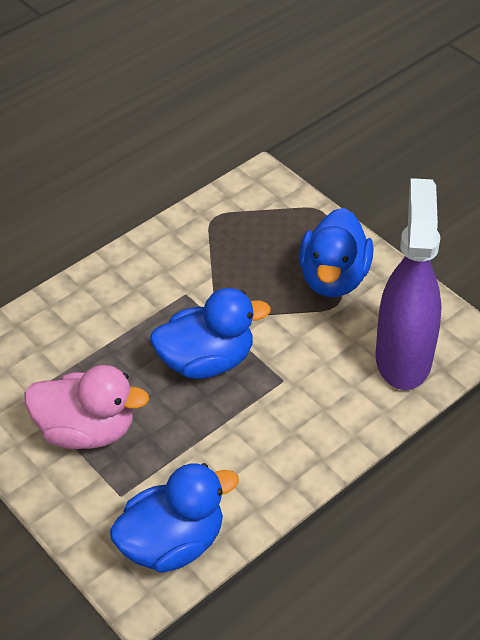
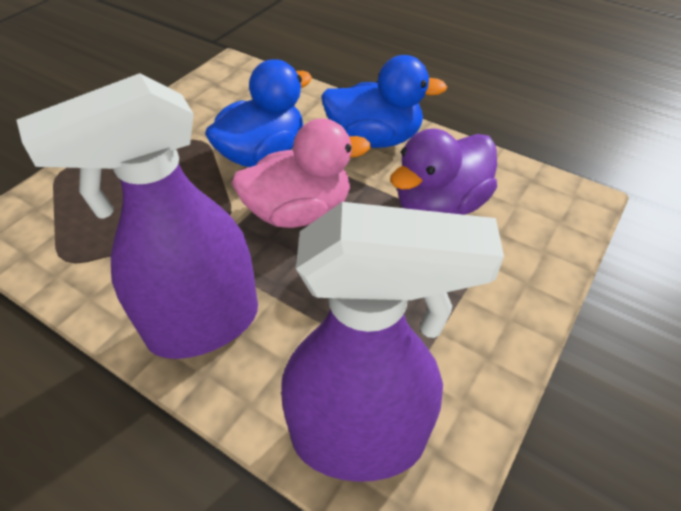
blue duck: [110,463,239,573] [150,288,271,379] [299,208,374,297] = 3 -> [205,59,312,167] [321,55,447,148] = 2
purple duck: none = 0 -> [390,128,497,215] = 1
purple spray bottle: [376,178,442,390] = 1 -> [17,73,258,359] [281,202,504,482] = 2

